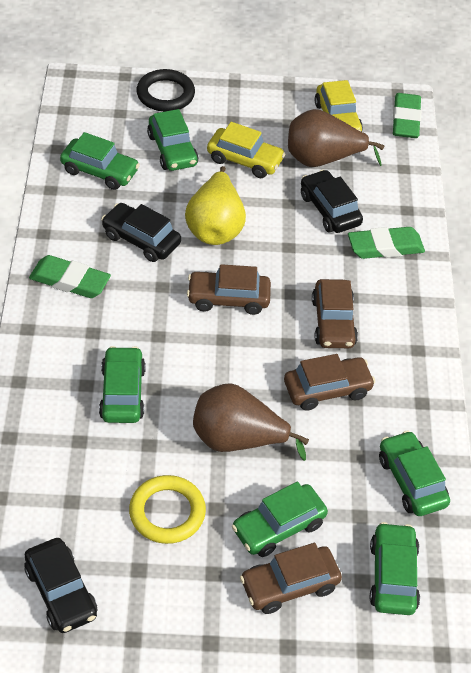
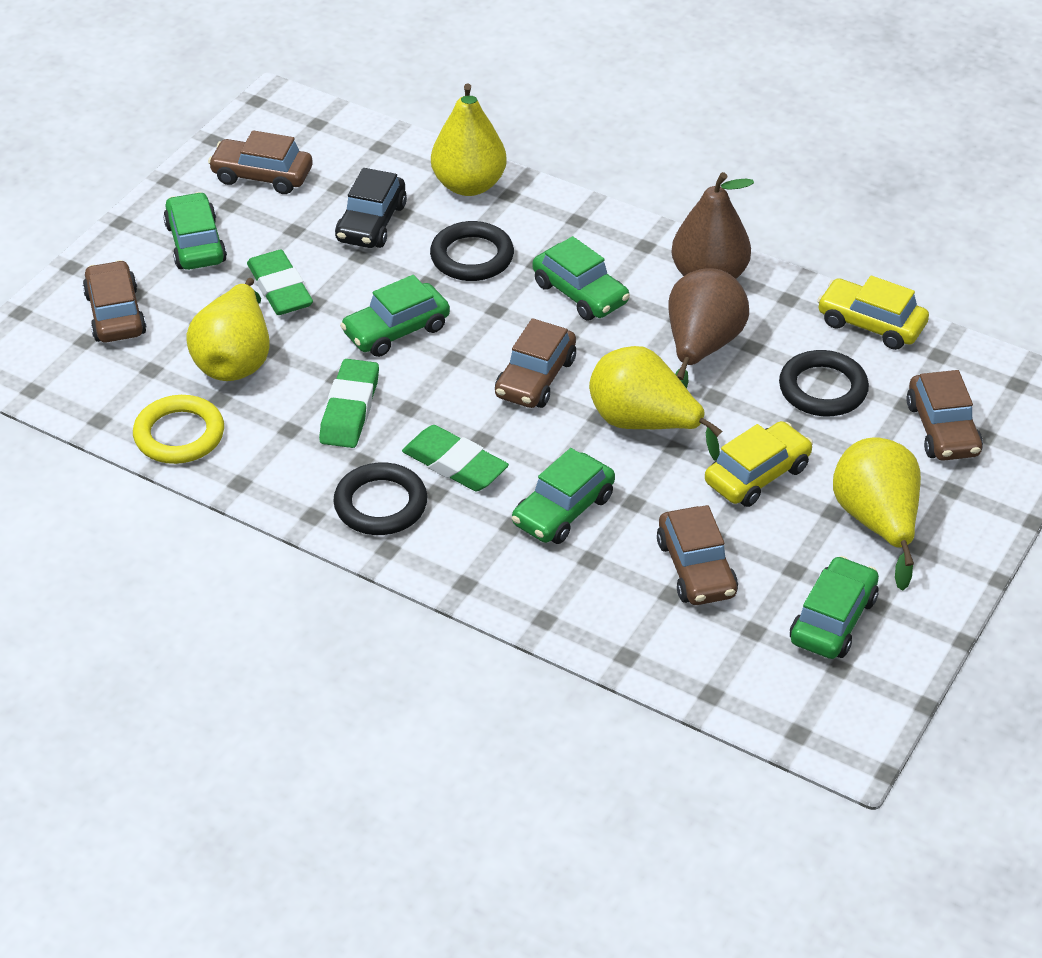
black car: [24,538,97,633] [101,203,181,262] [301,169,363,233] = 3 -> [335,168,407,248] = 1
black ring: [136,69,195,112] = 1 -> [333,463,427,535] [430,221,514,281] [779,350,869,416] = 3
brown car: [187,264,271,315] [240,543,342,614] [284,354,375,411] [312,279,358,348] = 4 -> [83,260,147,342] [208,130,313,194] [495,318,576,408] [657,505,738,605] [906,370,983,461] = 5
green car: [60,132,140,190] [99,346,146,423] [147,109,198,171] [232,482,328,557] [370,522,420,615] [379,430,450,516] = 6 -> [163,192,227,270] [340,275,450,357] [512,448,615,544] [532,236,630,320] [790,556,879,659] = 5
yellow pear: [185,166,246,245] = 1 -> [187,278,270,381] [431,83,507,196] [589,346,722,461] [833,437,921,591] = 4

